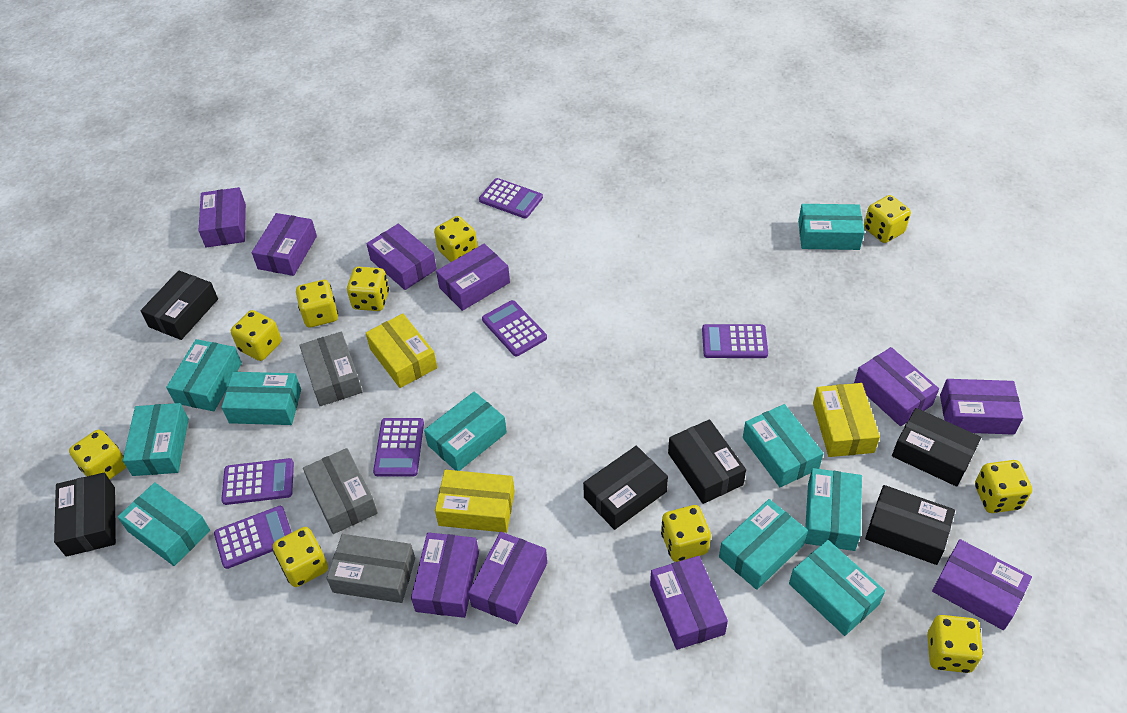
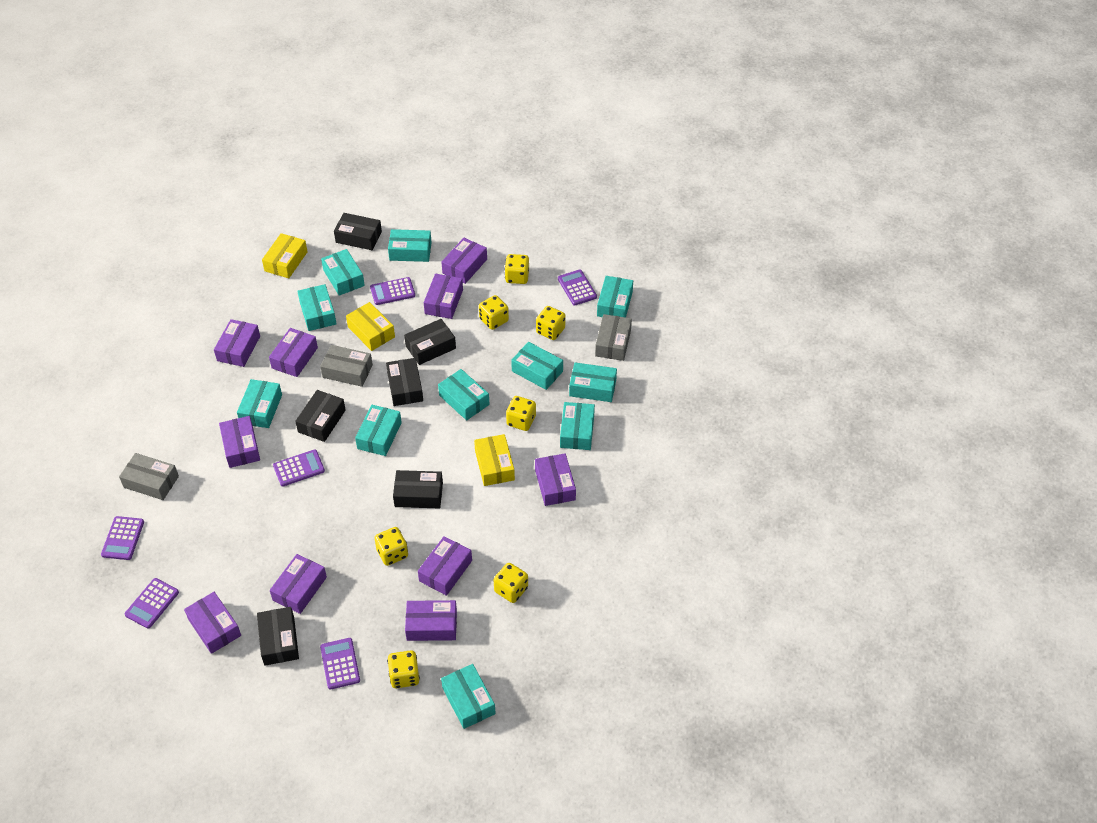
turquoise box: [118,482,210,566] [123,403,189,476] [166,339,242,411] [222,372,301,425] [424,392,507,471] [719,499,808,590] [743,404,824,487] [789,540,885,636] [798,204,865,250] [805,468,862,551] = 10 -> [237,379,282,428] [297,284,336,331] [321,249,365,296] [355,405,402,456] [388,229,432,262] [438,369,489,420] [441,664,496,729] [511,342,563,390] [560,402,595,450] [569,362,617,402] [597,276,633,318] = 11
yellow dice: [69,430,126,479] [231,310,281,361] [273,527,328,587] [296,280,338,328] [347,267,389,311] [434,216,478,262] [661,505,711,562] [864,195,911,243] [927,615,983,673] [975,460,1032,513] = 10 -> [374,527,408,566] [387,650,420,688] [479,295,509,330] [494,563,528,603] [505,254,529,284] [506,396,536,431] [536,306,565,340] = 7

